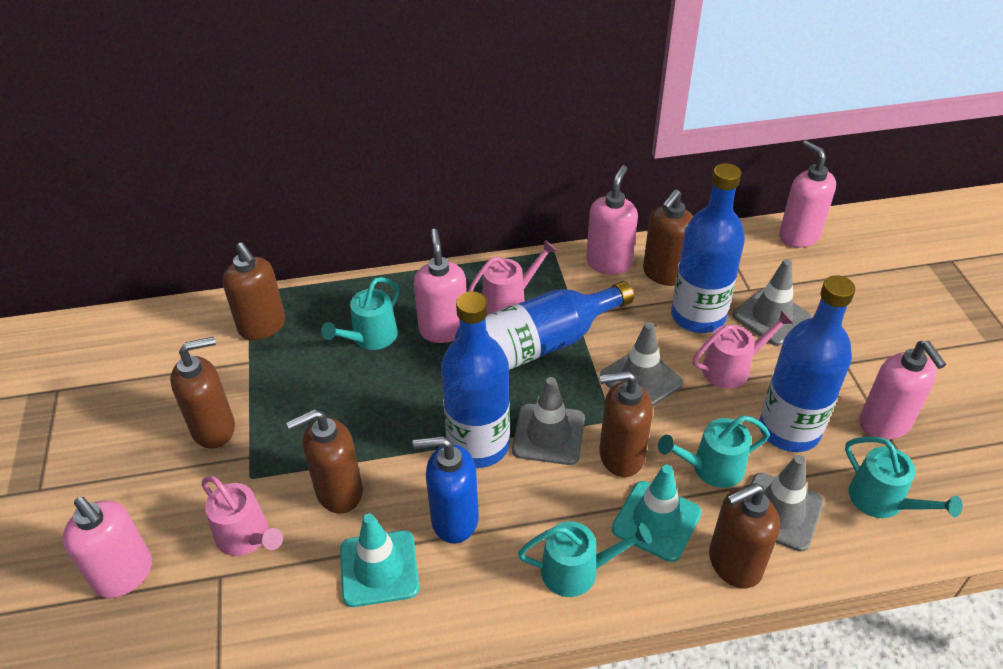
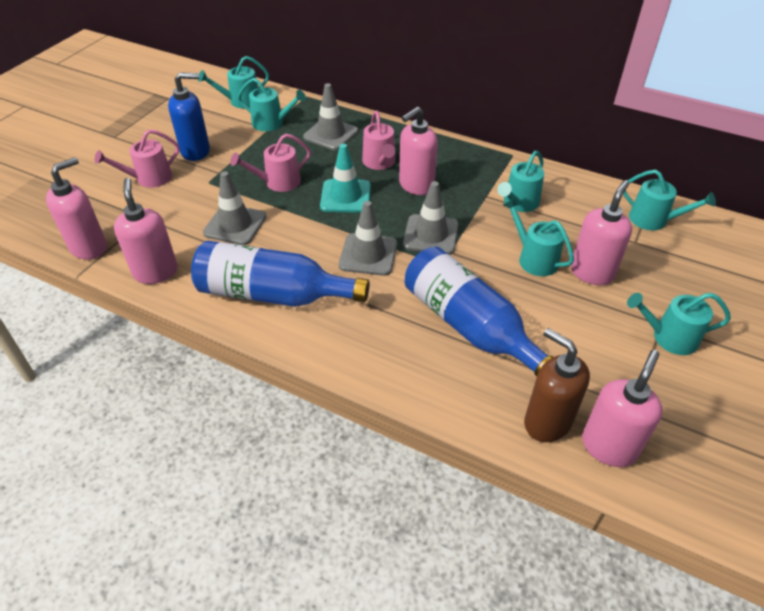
blue bottle: [441,291,510,468] [455,281,634,370] [671,163,745,333] [759,275,855,452] = 4 -> [191,241,369,307] [405,247,553,376] = 2
brown soap dispenser: [170,337,235,449] [223,242,285,340] [286,409,363,514] [599,371,653,477] [643,189,693,286] [709,483,780,588] = 6 -> [524,328,590,442] = 1
turquoise traffic cone: [340,513,419,607] [612,465,702,562] = 2 -> [320,144,371,213] = 1
turquoise watering can: [321,277,400,350] [518,521,652,597] [658,415,770,488] [845,437,962,518] = 4 -> [198,56,269,108] [237,78,306,131] [497,151,544,212] [503,198,574,276] [623,170,716,230] [627,293,731,355] = 6

